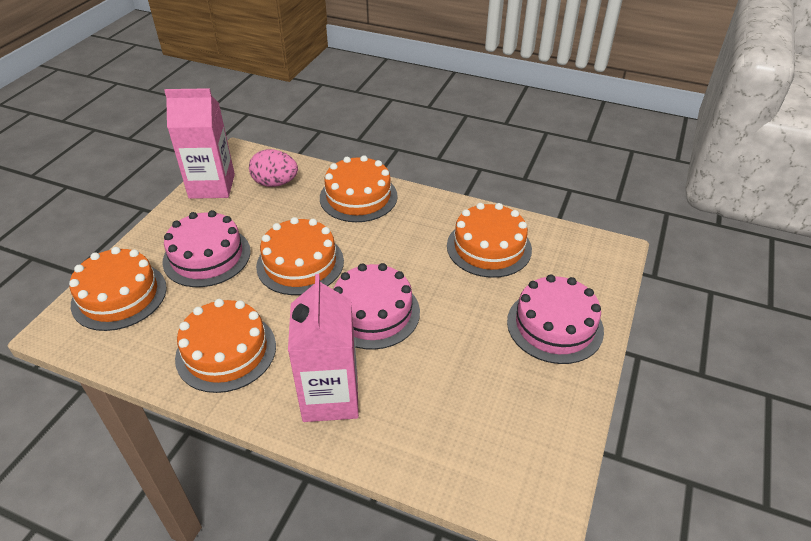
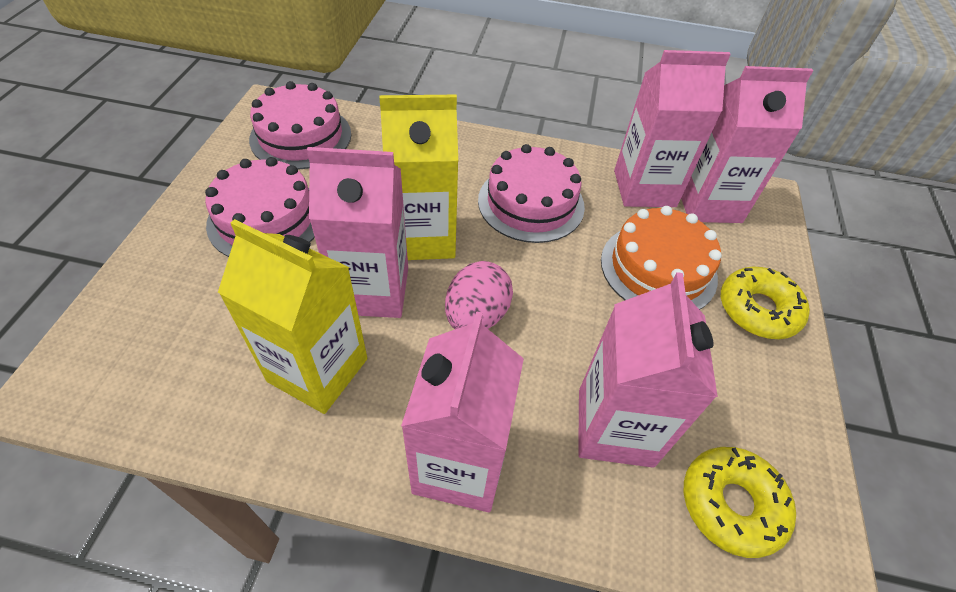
orange cake: [69,247,167,331] [175,299,276,393] [256,217,344,295] [320,155,398,222] [447,203,532,278] = 5 -> [601,206,722,310] = 1
pink carton: [164,88,235,199] [288,274,359,422] = 2 -> [307,147,408,318] [401,311,524,512] [578,272,718,467] [614,50,731,207] [681,66,813,223] = 5
yellow carton: none = 0 -> [218,219,367,414] [379,95,458,260] = 2
yellow donut: none = 0 -> [684,447,796,558] [721,266,810,339] = 2

